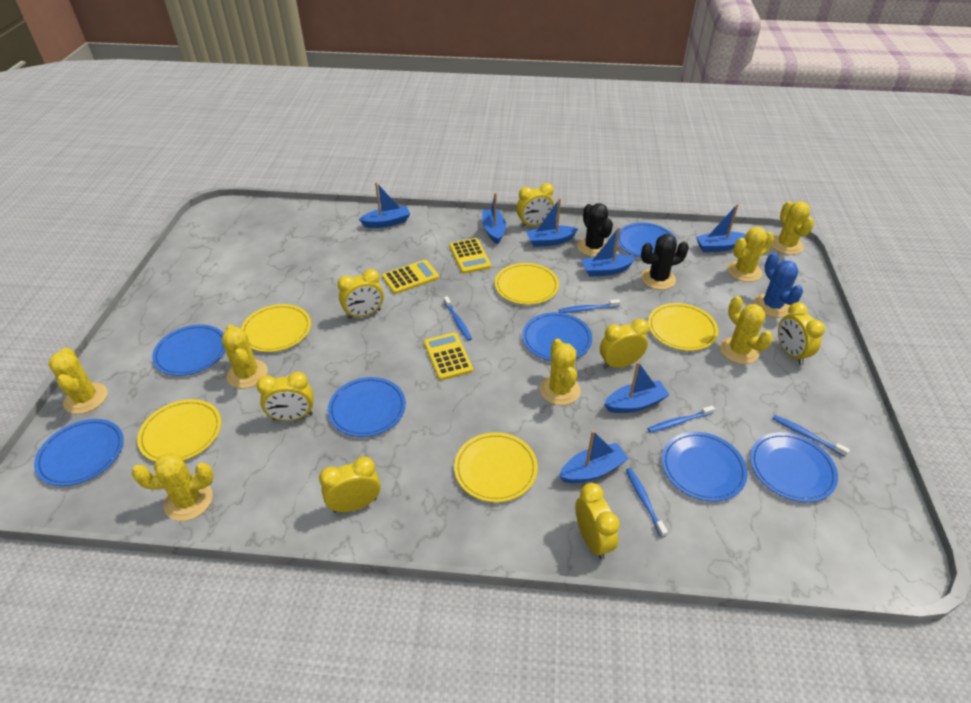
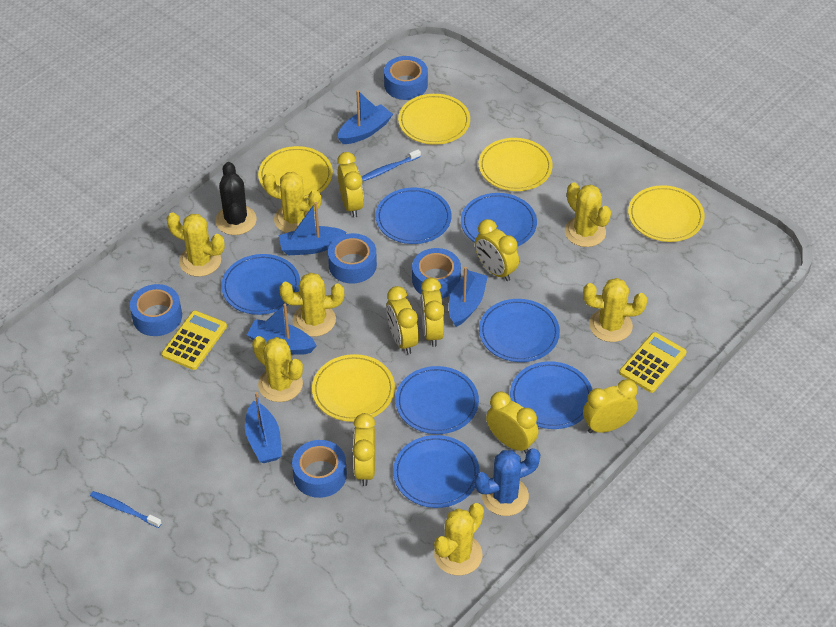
black cactus: [578,203,613,257] [641,234,689,290] = 2 -> [215,162,256,235] = 1
blue boat: [359,182,410,228] [482,192,506,244] [526,198,578,247] [559,430,629,483] [581,227,635,277] [604,362,670,413] [696,204,746,252] = 7 -> [245,392,282,463] [247,303,317,355] [278,202,347,255] [337,90,393,144] [449,267,488,327] = 5
blue tape: none = 0 -> [130,284,182,336] [292,440,347,498] [328,233,377,284] [384,56,428,100] [412,248,461,298] = 5
blue toothbrush: [444,296,472,341] [559,299,620,313] [626,468,668,538] [647,406,715,433] [772,415,850,457] = 5 -> [90,491,162,528] [362,149,421,182] = 2
yellow calculator: [382,260,439,294] [424,332,473,380] [449,238,491,274] = 3 -> [161,310,227,370] [619,332,687,393] = 2

